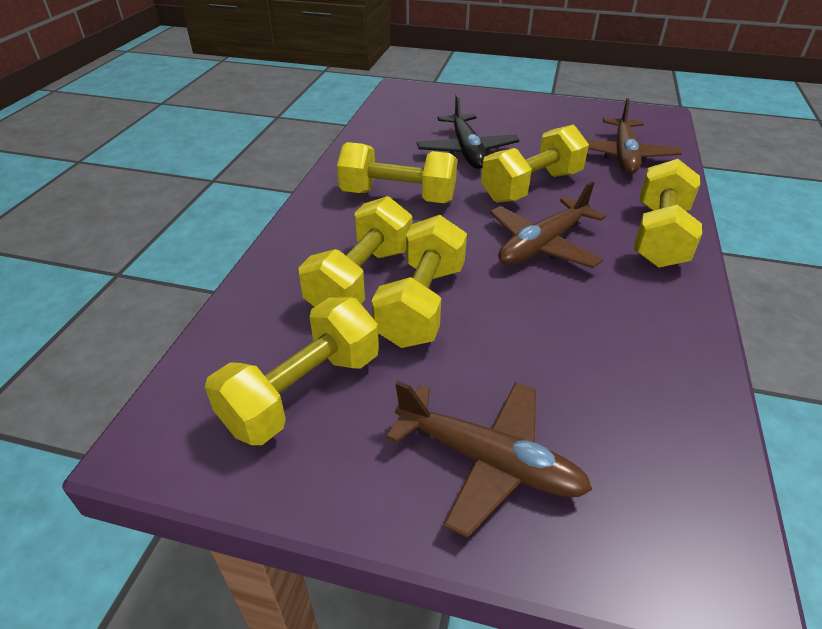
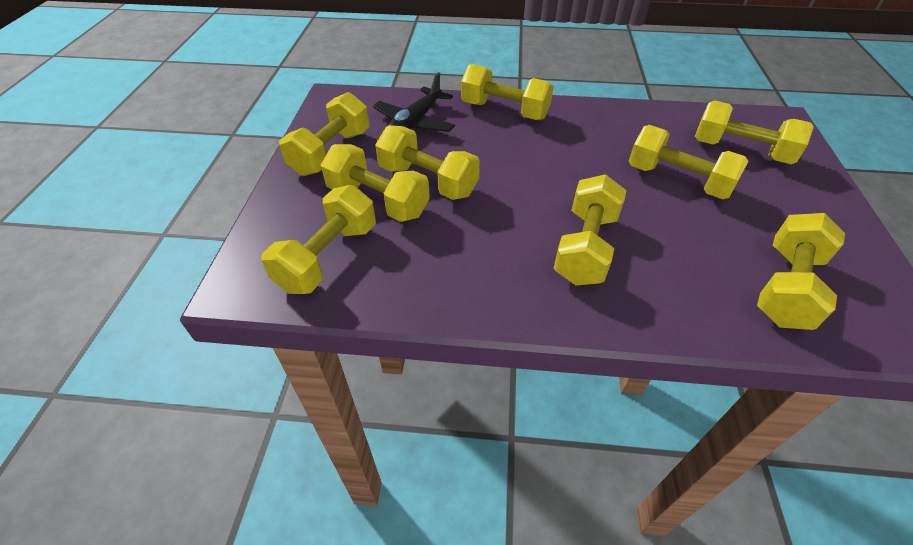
brown plane: [386,381,592,538] [490,181,606,268] [585,98,682,174] = 3 -> none = 0
yellow dumbbell: [205,297,379,445] [299,196,412,307] [337,142,457,203] [372,215,467,348] [481,124,589,203] [634,159,702,268] = 6 -> [261,185,376,294] [279,92,370,176] [321,144,430,222] [375,125,480,200] [461,64,554,120] [553,174,627,286] [629,125,748,199] [695,101,814,164] [757,213,845,330] = 9

